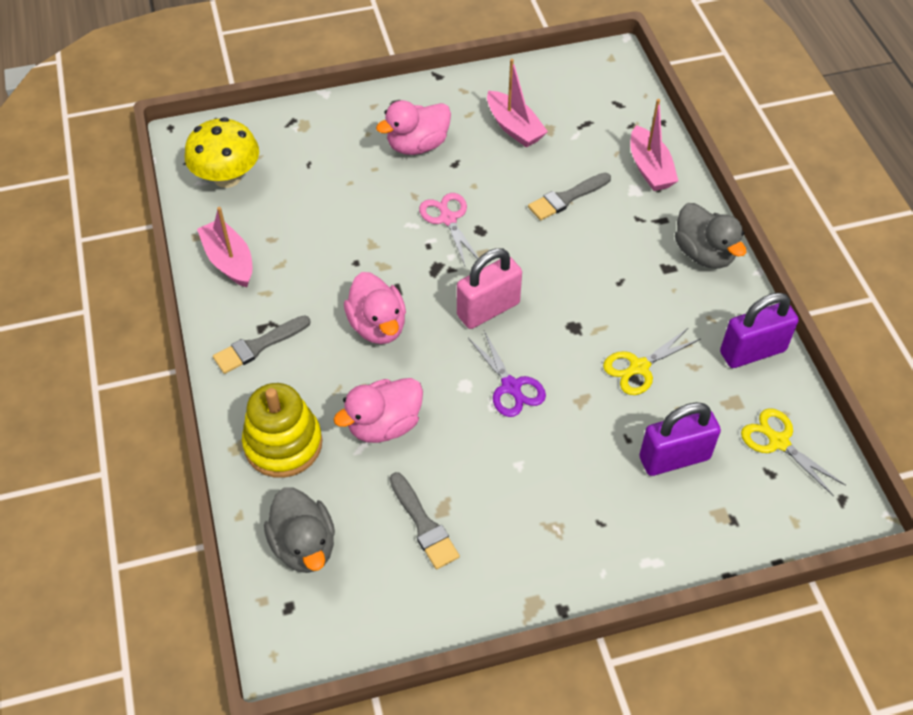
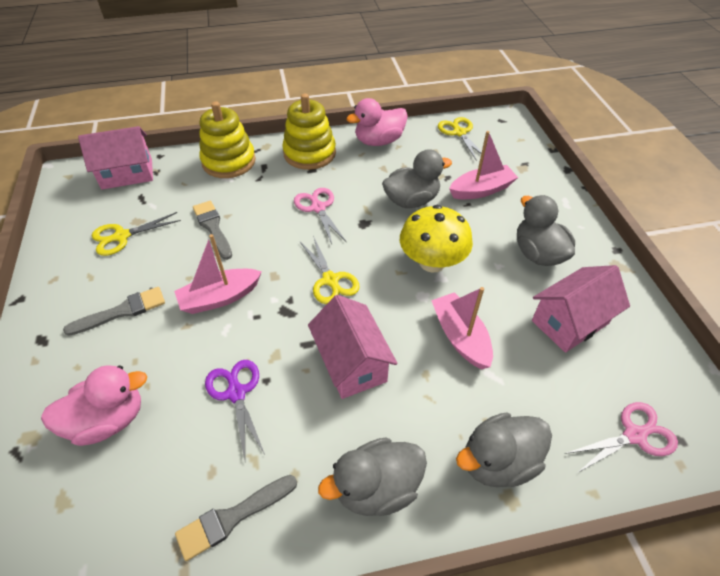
grey duck: [264,487,335,573] [675,203,746,268] = 2 -> [318,438,427,516] [382,149,452,208] [456,413,552,487] [517,195,575,266] = 4
pink duck: [334,378,423,443] [344,272,406,344] [376,100,451,155] = 3 -> [41,365,147,446] [346,98,408,146] = 2
pink house: none = 0 -> [78,126,153,190] [308,295,398,399] [532,265,630,353] = 3
pink padlock: [457,248,522,329] = 1 -> none = 0
pink scissors: [419,193,478,266] = 1 -> [294,188,346,244] [565,402,678,473] = 2
purple padlock: [639,402,721,476] [720,293,799,368] = 2 -> none = 0
yellow scissors: [603,328,701,395] [741,408,846,496] = 2 -> [92,212,181,256] [299,236,360,304] [438,117,482,161] = 3
yellow stacking toy: [242,383,322,478] = 1 -> [199,101,256,178] [282,94,336,170] = 2

